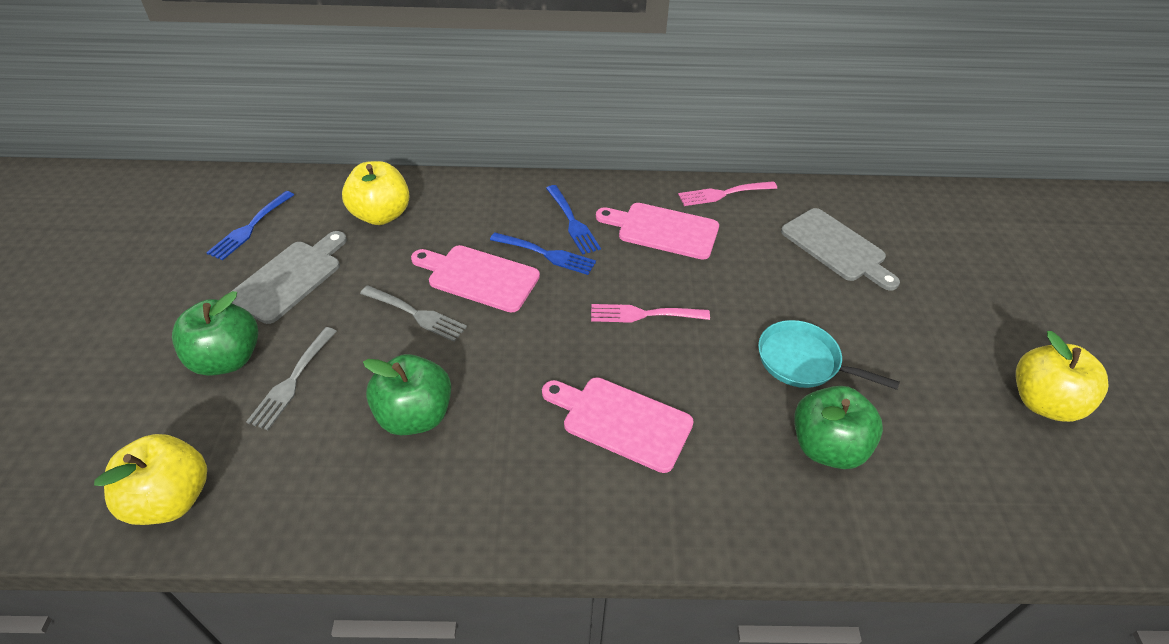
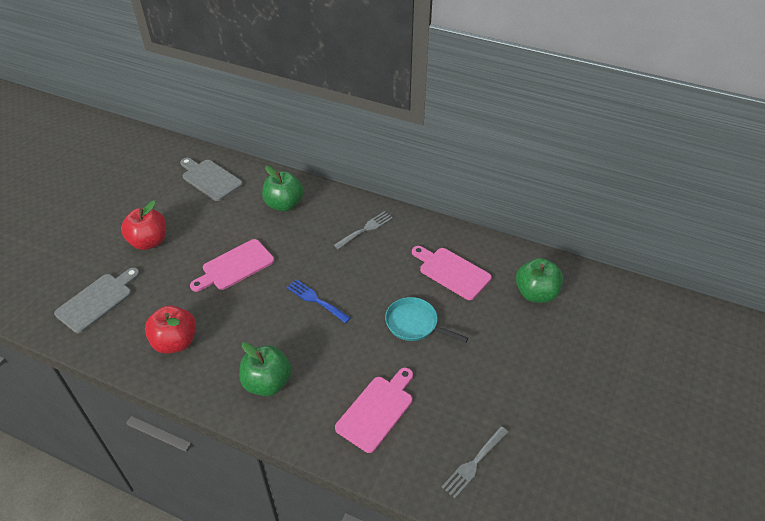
blue fork: [206,191,294,261] [490,232,596,275] [546,185,601,255] = 3 -> [287,279,351,323] = 1
pink fork: [591,304,710,323] [678,181,777,206] = 2 -> none = 0
red apple: none = 0 -> [121,200,166,250] [145,305,196,354] = 2
yellow apple: [94,434,207,525] [342,161,410,225] [1016,331,1109,422] = 3 -> none = 0

